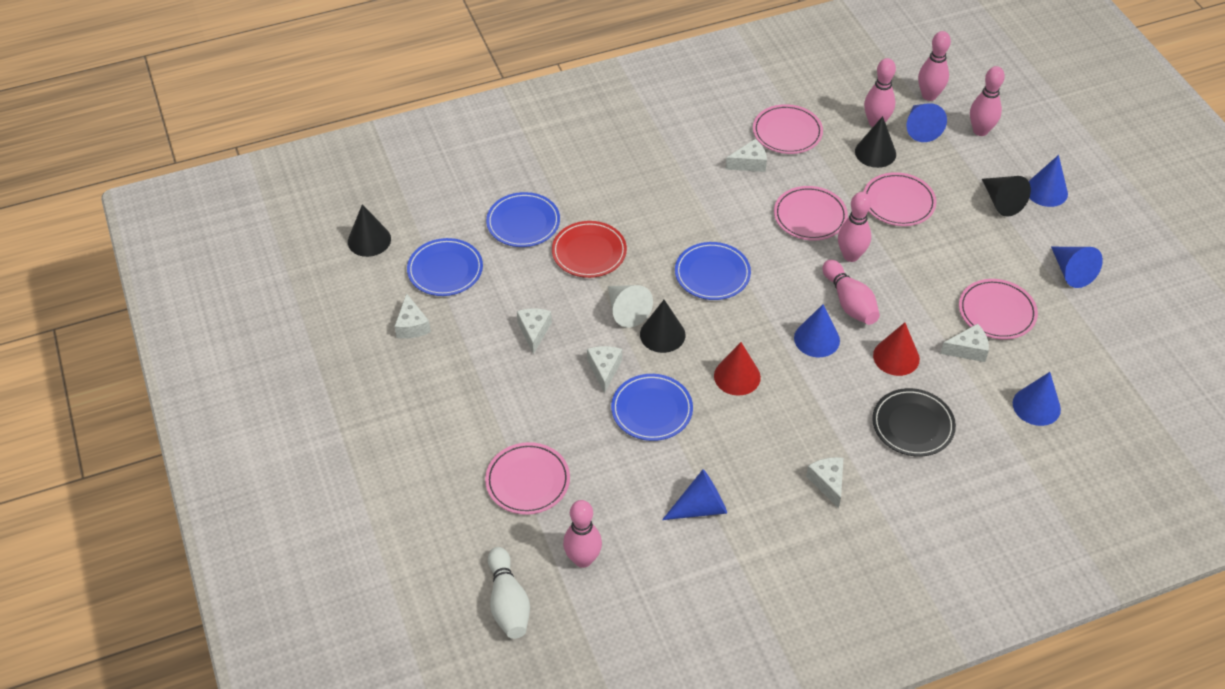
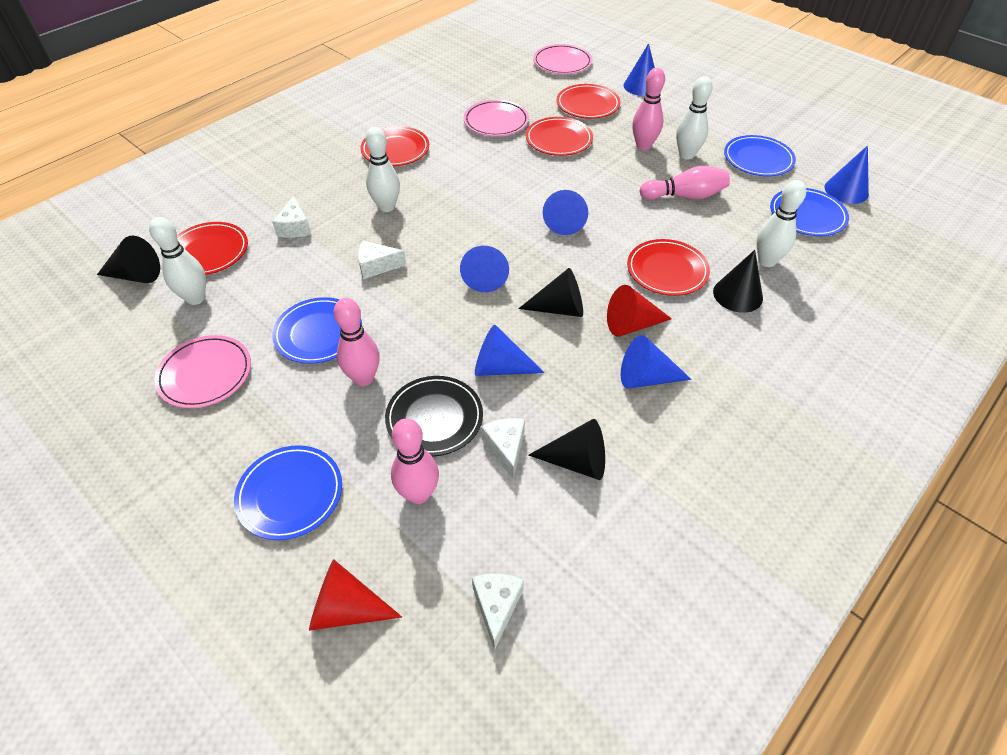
pink bowling pin: [563,500,602,568] [822,260,880,325] [838,192,871,262] [864,58,896,127] [918,31,951,101] [970,66,1005,136] = 6 -> [333,298,380,386] [391,418,439,504] [632,68,665,150] [640,166,730,200] = 4
pink plate: [485,442,570,515] [753,104,823,154] [774,186,848,241] [863,172,936,226] [959,279,1038,339] = 5 -> [154,335,251,408] [464,100,529,136] [533,44,593,74] = 3
red plate: [552,221,627,278] = 1 -> [177,222,248,275] [360,126,429,166] [526,117,593,156] [557,84,620,119] [627,239,710,296] = 5
white bowling pin: [488,547,530,639] = 1 -> [149,217,206,305] [365,127,400,212] [676,76,713,160] [756,180,806,267] = 4
white cheese: [394,293,431,339] [517,308,552,355] [587,346,622,394] [725,139,767,172] [806,457,843,508] [940,324,989,362] = 6 -> [272,196,311,238] [358,241,406,279] [472,573,524,650] [481,418,525,479] = 4
white cone: [608,285,653,328] = 1 -> none = 0

